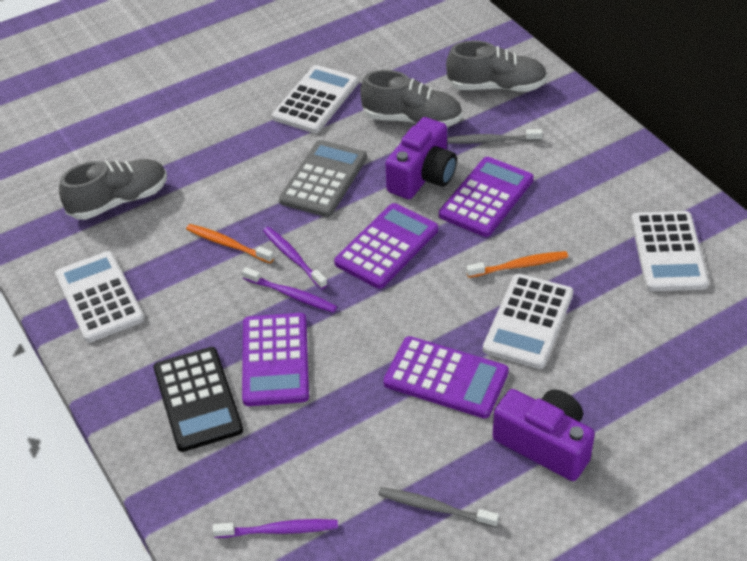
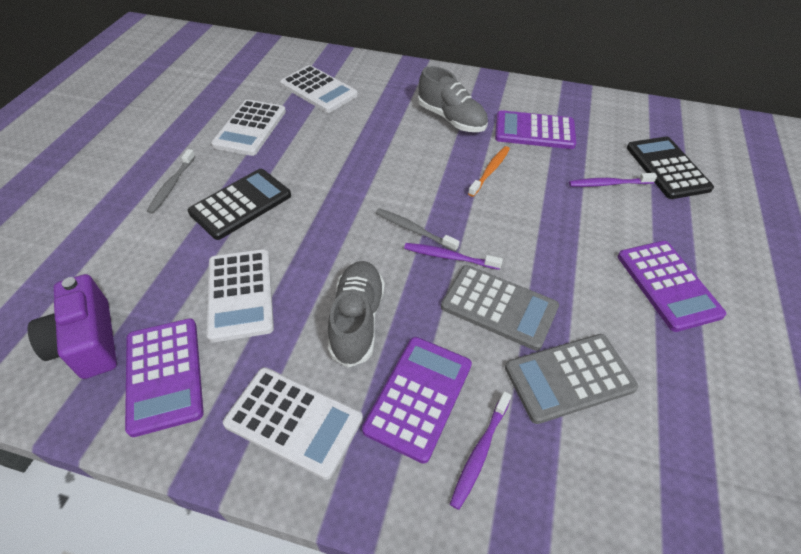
black calculator: [153,347,243,452] = 1 -> [188,169,291,240] [627,136,714,199] = 2
grey calculator: [279,140,367,217] = 1 -> [441,265,559,351] [505,334,638,424] = 2
grey shoe: [59,159,167,220] [360,70,462,127] [446,41,547,92] = 3 -> [328,261,385,368] [418,66,488,132] = 2
orange toothbrush: [186,224,274,263] [466,251,568,278] = 2 -> [468,146,510,197] = 1
purple camera: [385,117,457,199] [492,389,595,481] = 2 -> [27,274,117,379] = 1

